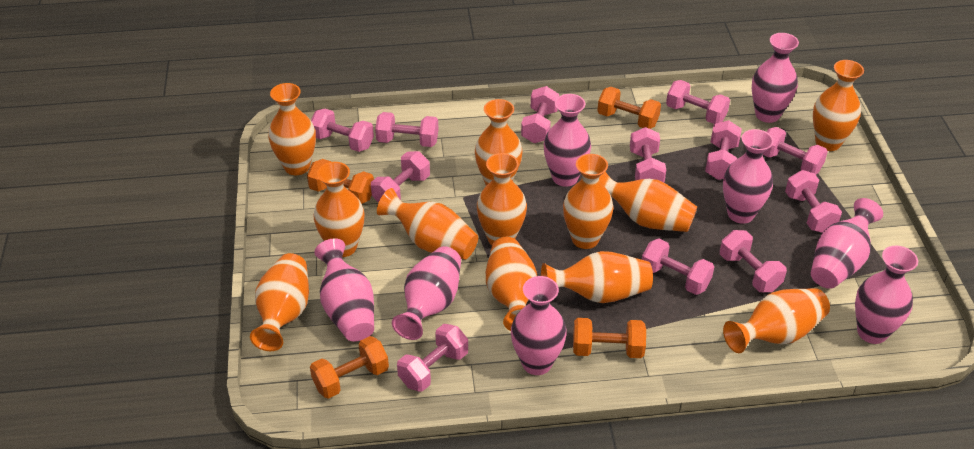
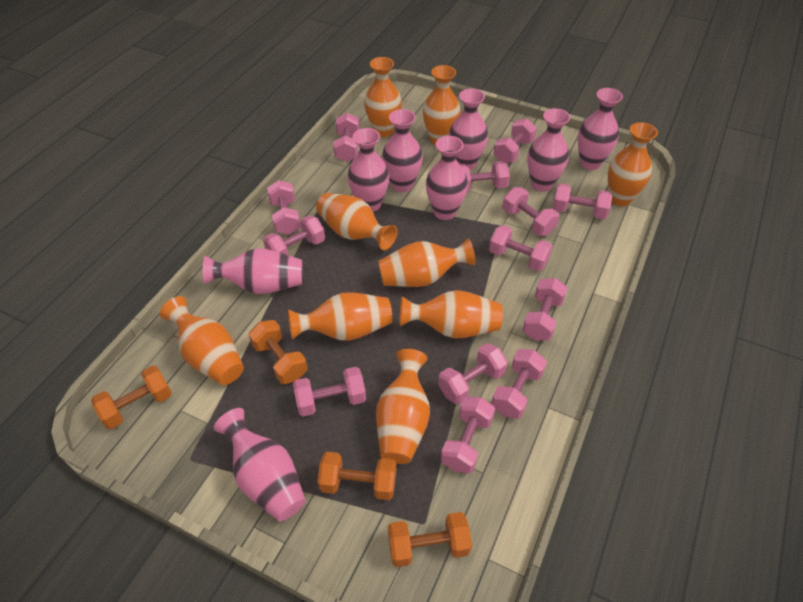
orange vase: [250,253,309,351] [268,83,316,175] [313,162,364,257] [377,188,478,260] [475,99,523,186] [477,153,527,245] [486,237,537,331] [541,251,653,303] [563,154,614,249] [599,172,697,232] [723,288,830,353] [813,60,864,151] = 12 -> [160,296,244,385] [288,292,392,341] [316,193,398,250] [364,57,402,137] [376,349,430,464] [378,238,476,287] [400,290,503,338] [423,65,461,145] [608,122,658,206] = 9
pink dumbbell: [311,109,374,152] [371,151,430,203] [375,112,439,147] [397,324,468,392] [521,86,559,143] [630,127,666,183] [642,239,714,295] [666,80,730,124] [705,120,742,180] [720,230,787,292] [763,127,828,175] [785,170,842,233] = 12 -> [263,215,325,255] [267,180,301,235] [293,367,366,417] [333,113,359,162] [438,343,508,405] [441,396,495,474] [460,161,510,192] [489,225,553,271] [491,349,547,419] [493,118,537,163] [502,187,559,236] [522,278,568,340] [553,183,612,219] = 13

